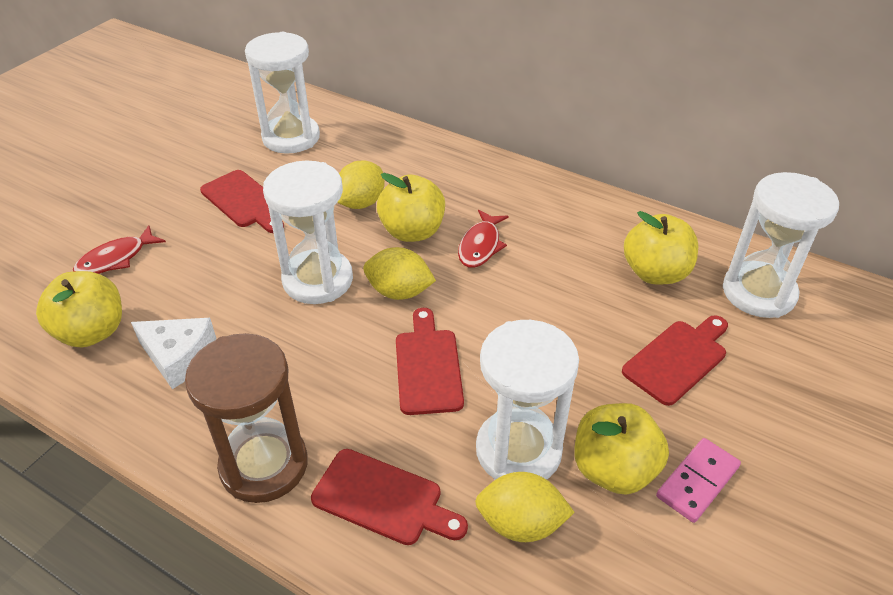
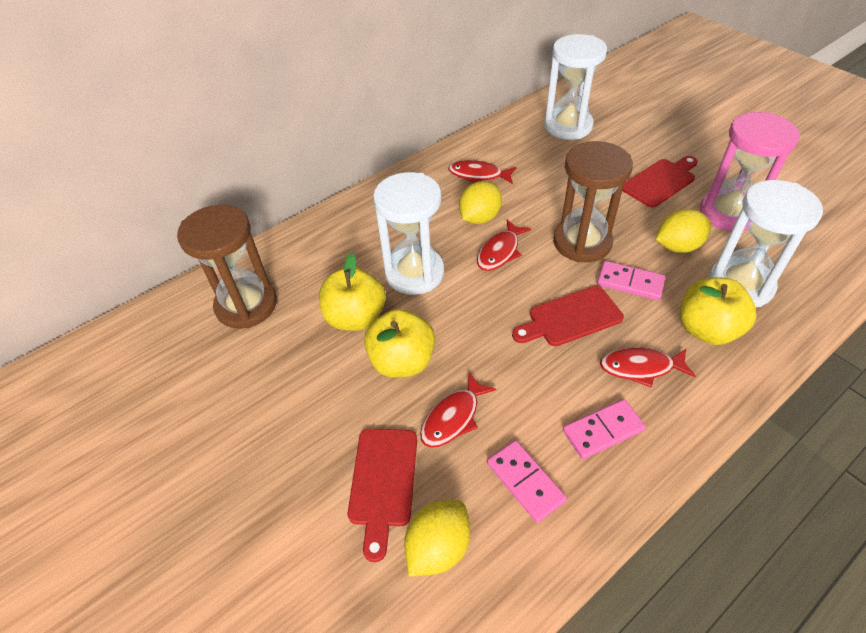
brown hourglass: [185,333,308,503] = 1 -> [177,204,277,329] [553,141,633,262] = 2
pink domino: [656,438,741,523] = 1 -> [487,440,567,523] [563,399,646,459] [597,261,665,300] = 3
pink hourglass: none = 0 -> [700,112,799,231] = 1
red cutting board: [200,170,284,233] [311,449,468,545] [396,308,464,415] [622,315,728,406] = 4 -> [348,429,417,562] [512,286,624,346] [622,156,698,208] = 3
red fish: [73,225,166,274] [458,210,508,268] = 2 -> [420,372,496,448] [448,160,516,184] [477,220,531,271] [600,347,696,388] = 4
white cheese: [131,318,216,389] = 1 -> none = 0
white hourglass: [245,32,320,153] [263,161,353,304] [476,320,579,480] [723,172,839,318] = 4 -> [373,172,444,295] [544,34,607,140] [709,180,823,307] = 3
yellow apple: [36,271,122,347] [377,173,445,242] [574,403,669,495] [624,211,698,284] = 4 -> [319,253,386,331] [364,309,435,378] [680,277,756,345] = 3

